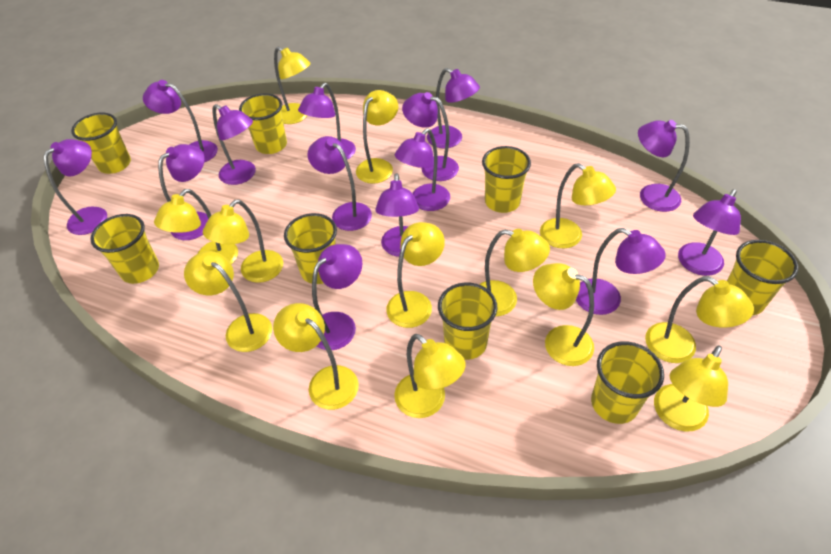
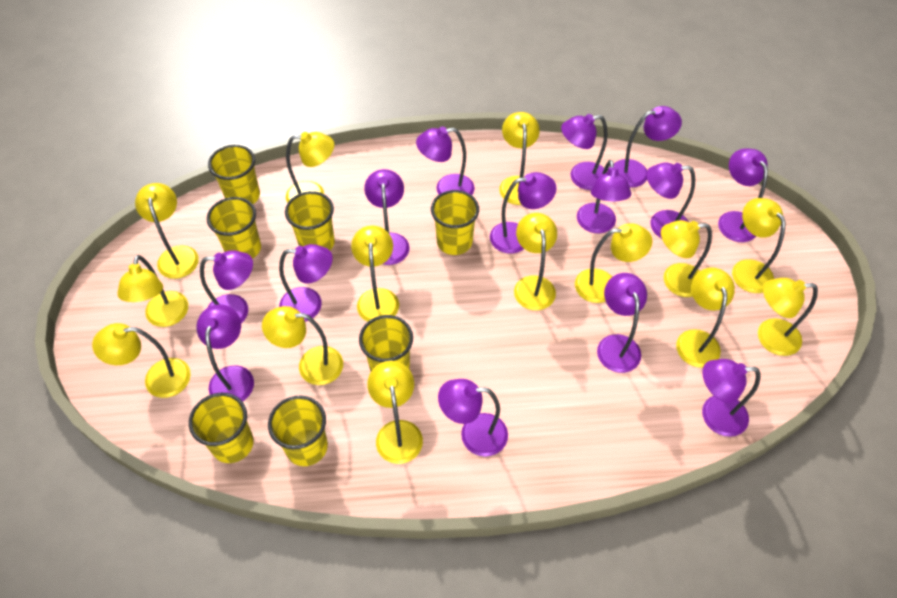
yellow cup: [71,113,131,174] [90,214,159,284] [239,93,287,154] [284,213,337,284] [438,283,497,360] [482,146,531,213] [591,341,664,424] [727,240,798,315] = 8 -> [189,393,254,463] [207,197,261,259] [208,145,260,204] [268,396,328,466] [285,191,335,250] [359,315,413,371] [431,190,479,255] = 7
yellow lamp: [154,189,238,264] [184,251,272,352] [203,200,283,283] [273,303,359,410] [274,46,310,124] [356,90,398,184] [386,222,445,328] [394,334,466,418] [479,229,550,316] [533,263,594,366] [540,163,616,248] [645,276,754,363] [654,345,728,432] = 13 -> [92,323,191,398] [117,255,188,327] [135,183,199,279] [262,306,343,385] [286,132,334,203] [351,225,399,322] [367,361,423,464] [499,112,540,205] [514,213,557,310] [575,223,653,303] [661,220,712,297] [676,267,735,368] [732,198,786,293] [758,278,818,356] = 14

